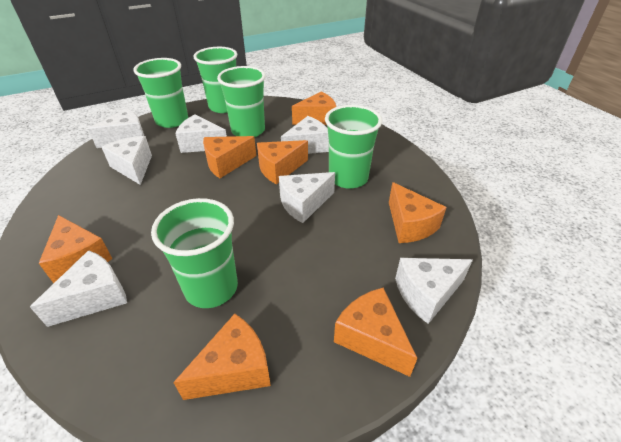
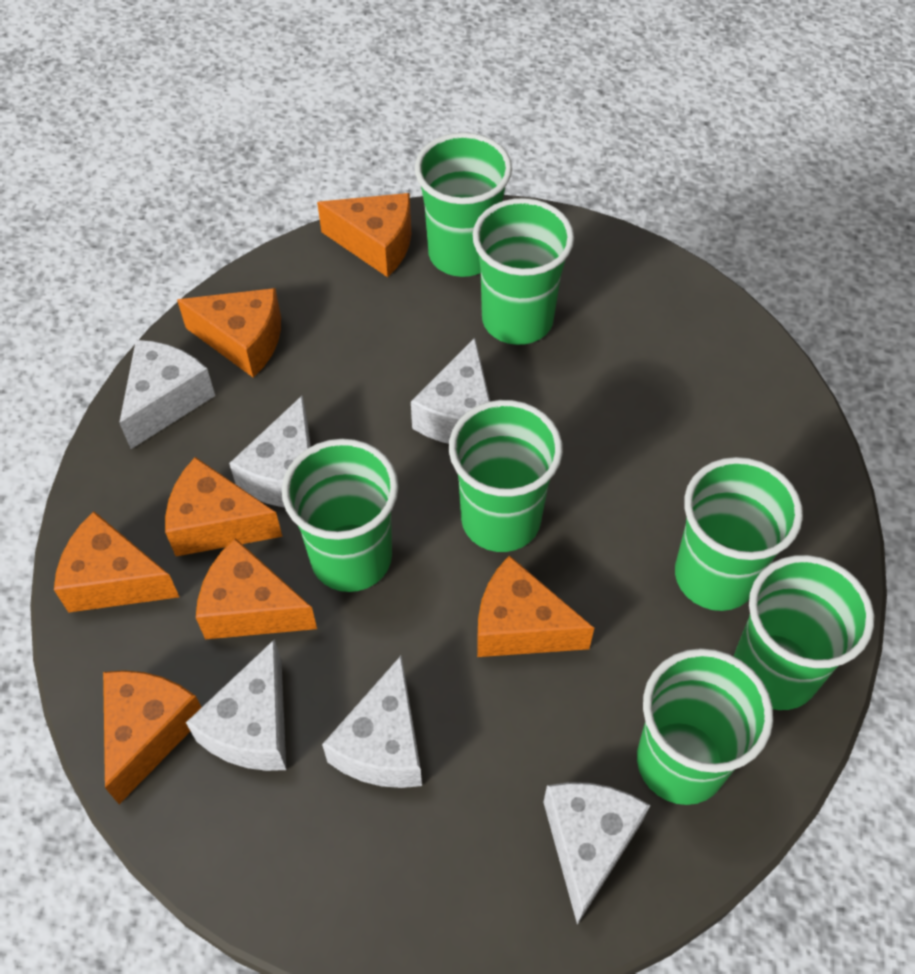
green cup: [133,58,188,128] [151,198,238,308] [193,47,237,113] [217,66,266,137] [325,105,382,189] = 5 -> [282,439,398,592] [415,133,512,277] [449,400,563,552] [473,198,574,345] [637,648,773,805] [675,457,803,611] [734,555,874,710] = 7
white cheese: [30,250,127,327] [88,108,144,148] [102,136,152,185] [175,115,227,153] [279,172,335,223] [281,116,329,154] [395,258,473,324] = 7 -> [119,340,215,449] [186,639,286,771] [229,395,311,508] [322,656,422,788] [411,338,490,444] [543,782,650,925] = 6

